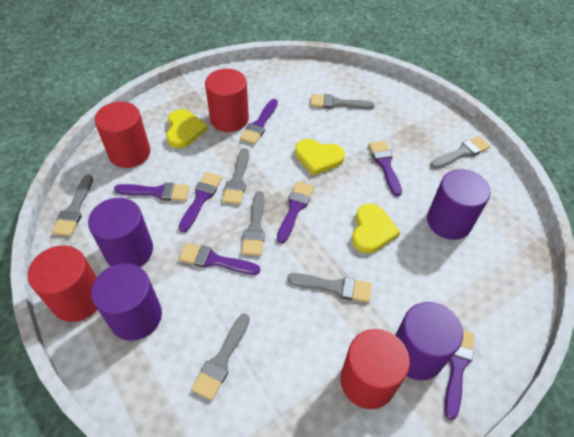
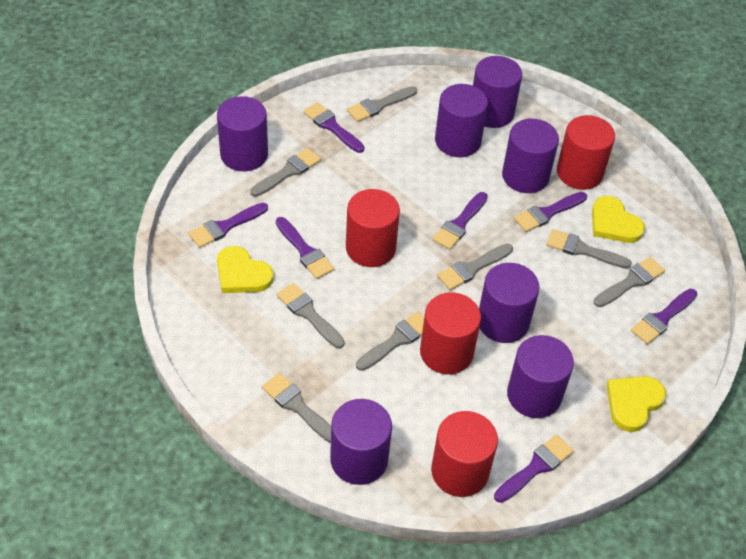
grey brush: [52,174,93,236] [191,314,250,400] [222,148,249,205] [241,191,265,256] [287,273,372,303] [310,94,375,109] [430,136,491,169] = 7 -> [251,148,321,197] [262,373,331,443] [277,283,345,348] [347,86,417,122] [356,312,424,371] [437,244,513,290] [546,229,632,269] [594,257,665,307] = 8
purple cylinder: [88,198,153,267] [91,263,162,341] [395,302,463,381] [427,169,490,240] = 4 -> [217,96,268,171] [330,399,392,485] [435,84,488,157] [473,56,522,128] [479,263,540,343] [502,119,559,193] [507,335,574,418] = 7

